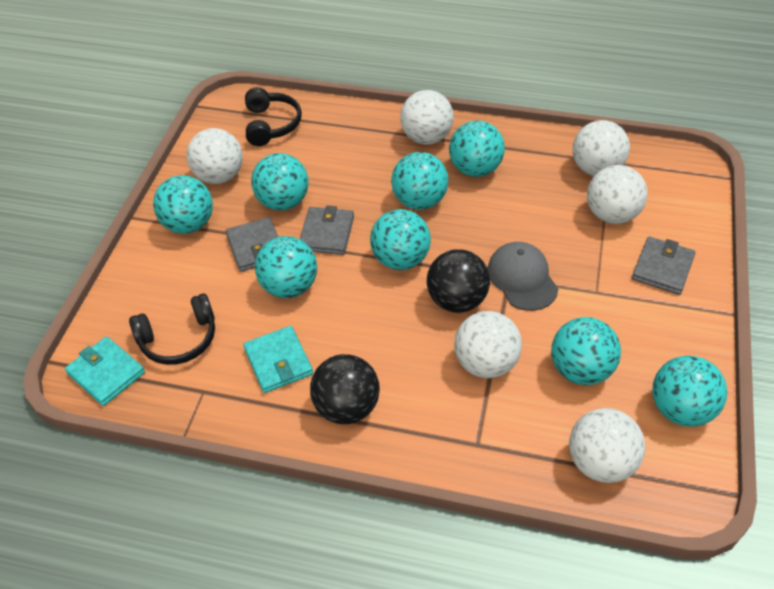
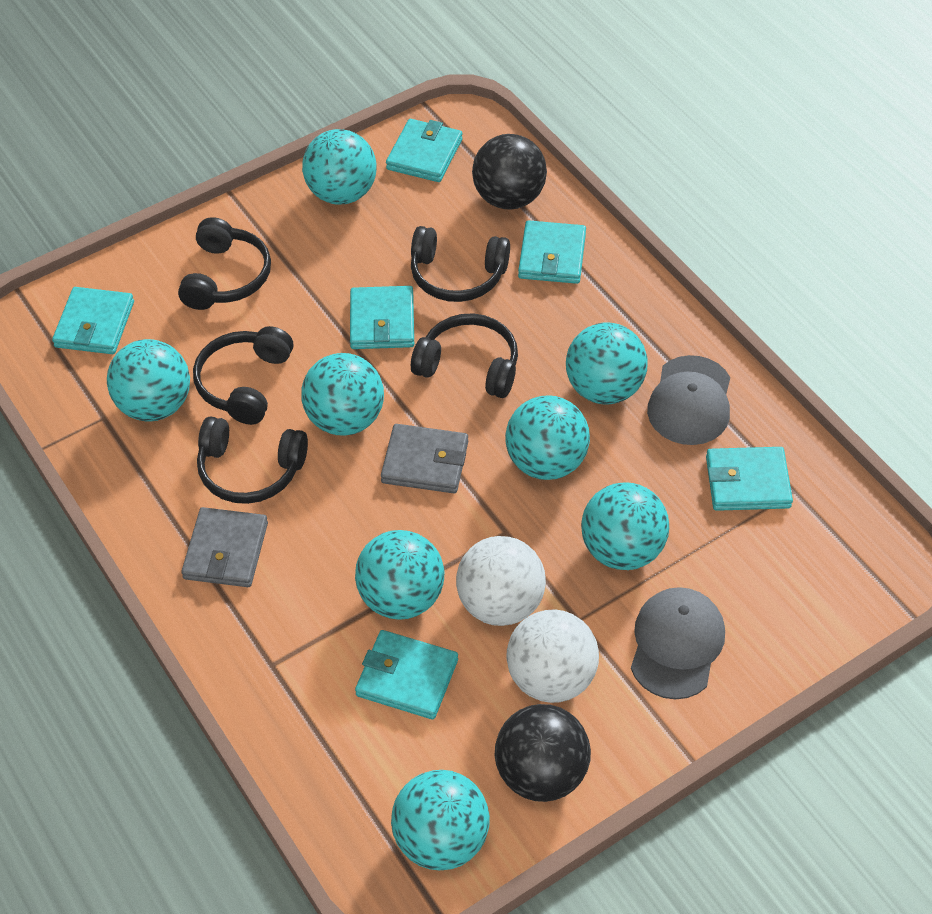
black headphones: [129,294,215,365] [245,87,302,146] = 2 -> [178,217,271,310] [193,326,293,425] [197,417,308,504] [411,226,510,302] [411,313,518,398] = 5
grey cap: [487,242,558,311] = 1 -> [631,587,725,699] [647,355,730,445] = 2
grey wallet: [226,217,278,272] [300,205,354,255] [632,237,696,295] = 3 -> [181,507,268,587] [381,424,468,493] = 2
turquoise wallet: [65,336,145,406] [243,326,313,393] = 2 -> [52,287,134,354] [350,286,414,349] [355,630,458,720] [386,119,463,182] [518,220,586,284] [706,447,793,511] = 6
white ball: [186,128,243,184] [400,90,454,144] [454,311,522,378] [569,408,645,483] [572,120,630,176] [587,165,648,224] = 6 -> [456,536,546,626] [506,609,599,703] = 2

